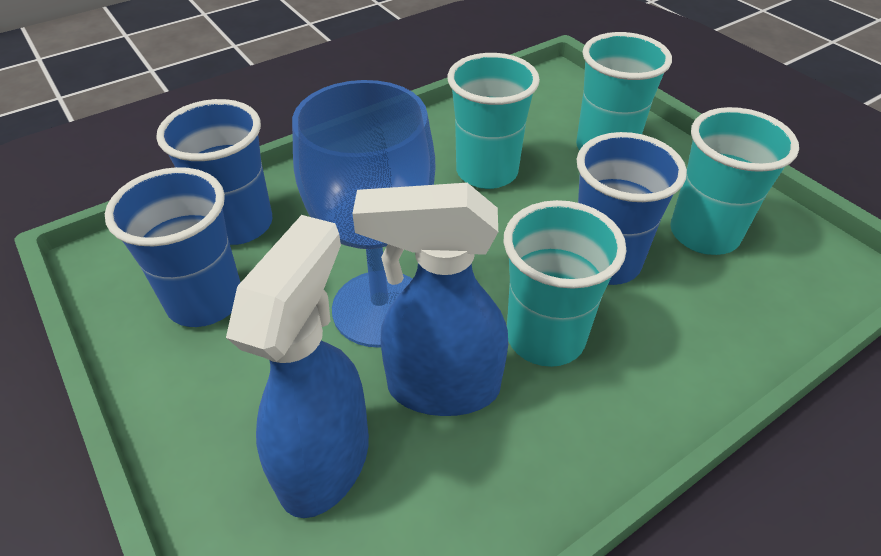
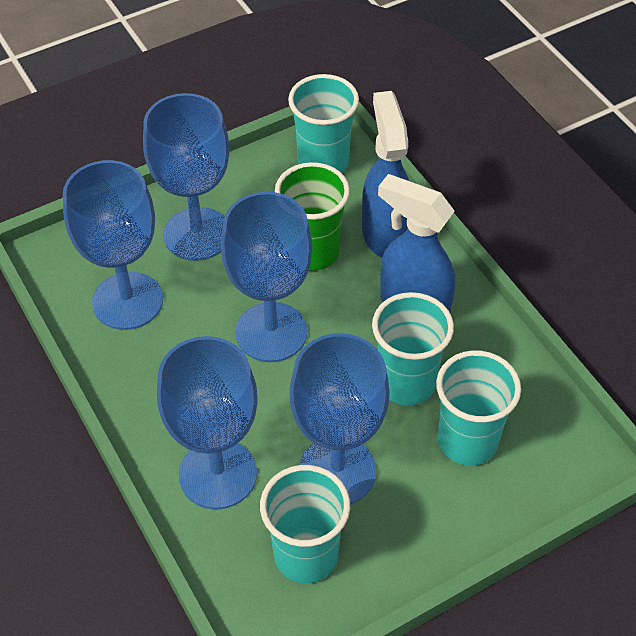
blue cup: [105,167,241,327] [156,99,273,245] [577,132,687,285] = 3 -> none = 0
blue goblet: [292,80,436,348] = 1 -> [63,160,163,330] [143,93,230,261] [157,336,258,509] [221,192,313,362] [290,333,390,504] = 5
green cup: none = 0 -> [275,162,350,271] = 1

